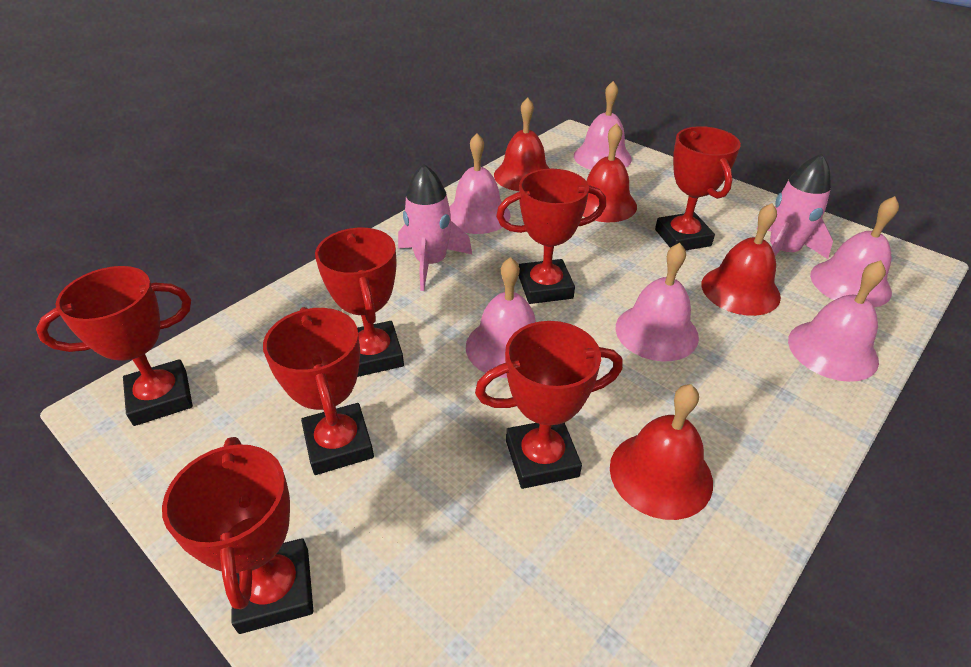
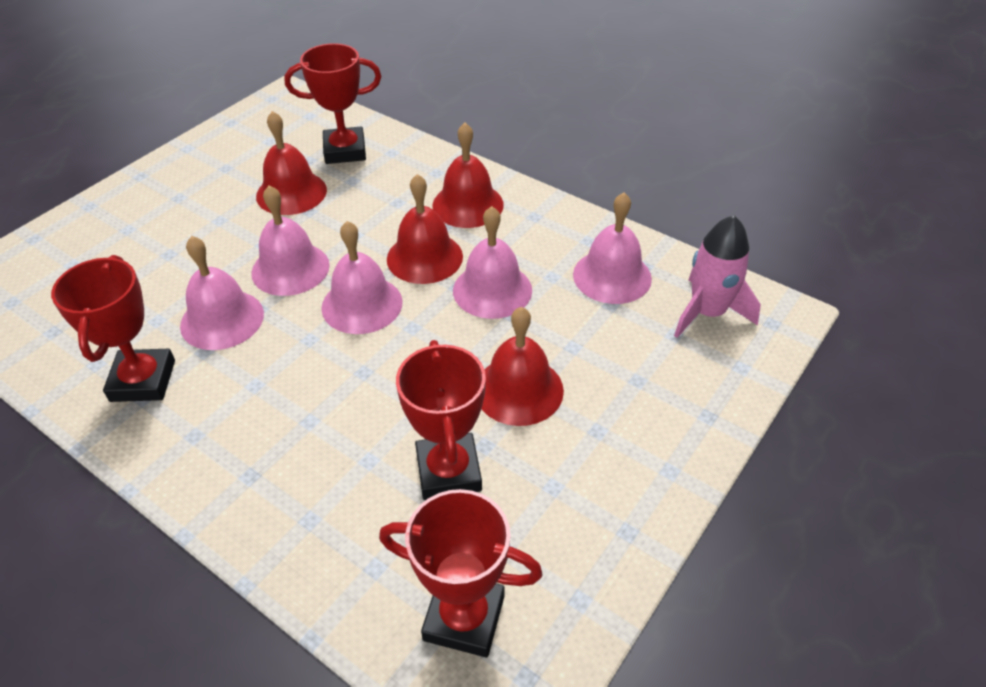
pink bell: [449,133,511,234] [466,257,536,378] [574,81,632,170] [616,243,699,361] [788,260,886,382] [810,196,899,307] = 6 -> [180,236,264,350] [251,185,330,296] [321,221,403,334] [453,206,532,319] [573,192,652,304] = 5
pink rocket: [398,164,472,291] [757,154,833,259] = 2 -> [674,215,761,338] = 1
red trophy: [36,266,193,426] [162,437,313,634] [263,307,374,475] [315,228,404,377] [475,321,623,489] [496,169,606,304] [655,126,741,250] = 7 -> [51,255,175,402] [285,43,381,164] [379,489,543,657] [396,340,486,500] = 4

